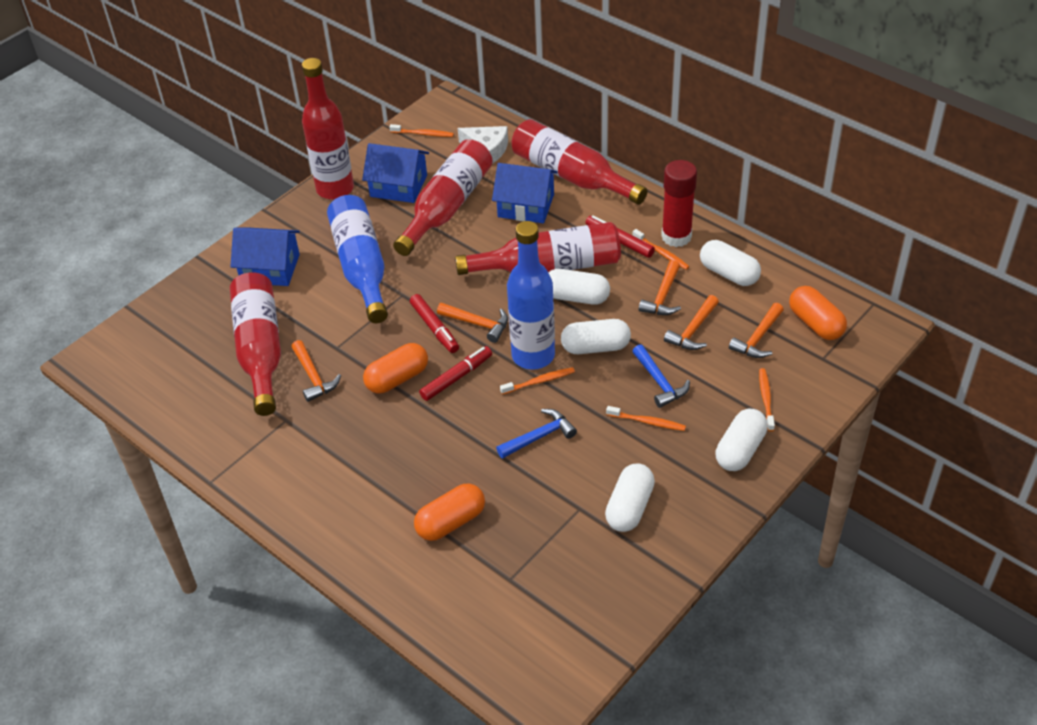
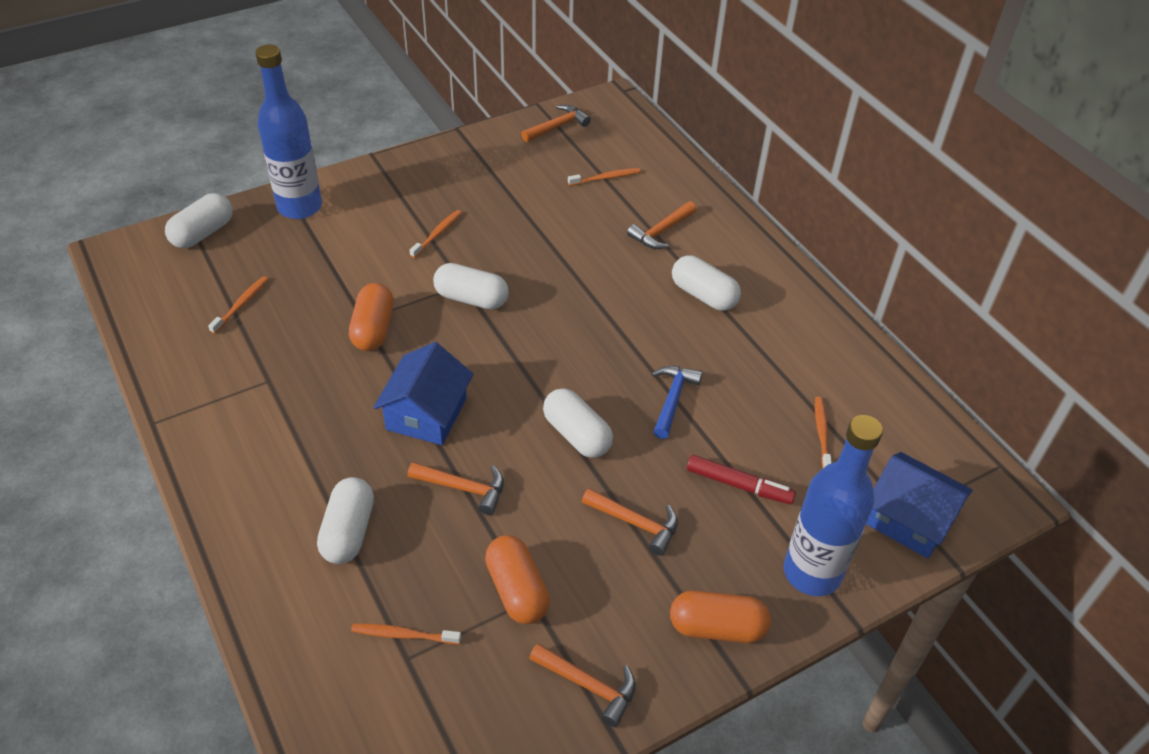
blue hammer: [496,409,577,459] [632,345,690,408] = 2 -> [651,366,703,439] = 1
blue house: [230,227,300,286] [362,143,429,203] [492,163,558,223] = 3 -> [373,342,473,445] [866,452,973,558] = 2
red bottle: [230,272,281,416] [302,58,354,200] [393,139,493,256] [455,222,621,275] [512,119,648,205] = 5 -> none = 0
red glue stick: [661,160,697,247] = 1 -> none = 0
red marker: [410,294,459,353] [419,346,492,401] [585,215,655,258] = 3 -> [687,455,796,504] = 1
white cheese: [458,126,508,164] = 1 -> none = 0

